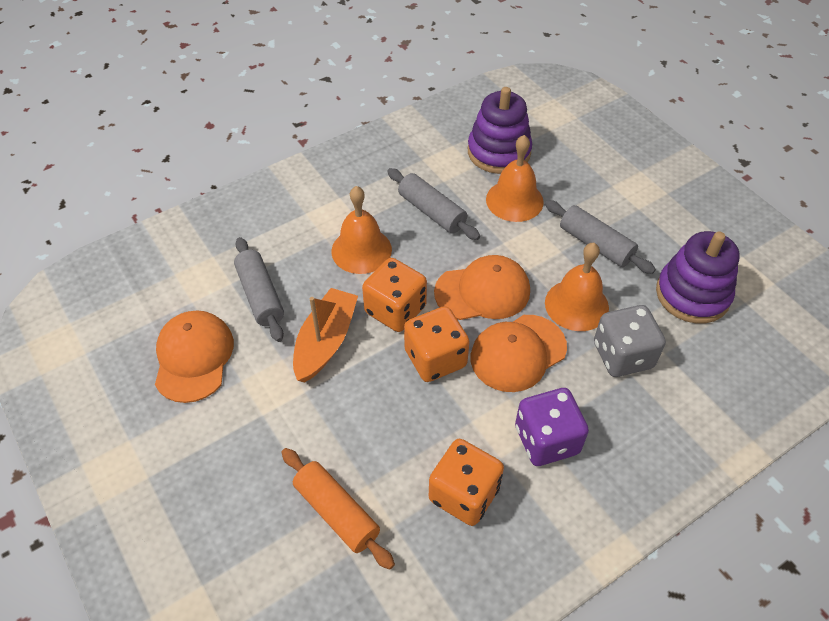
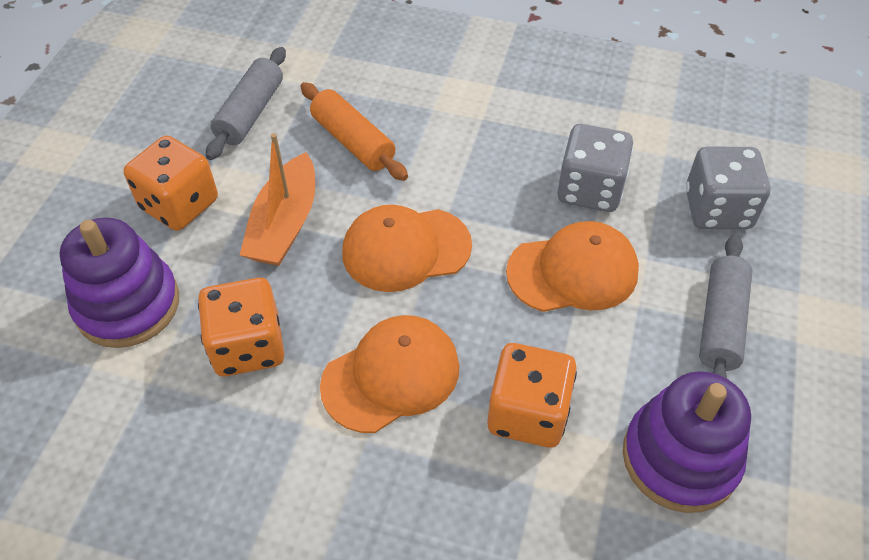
grey dice: [594,305,666,377] = 1 -> [558,124,633,212] [686,147,770,229] = 2
grey rolling pin: [234,237,284,342] [387,168,480,240] [545,200,656,274] = 3 -> [206,47,286,160] [699,235,752,378] = 2
orange bell: [331,186,392,274] [486,135,544,222] [545,243,609,331] = 3 -> none = 0
purple dice: [515,388,589,466] = 1 -> none = 0

